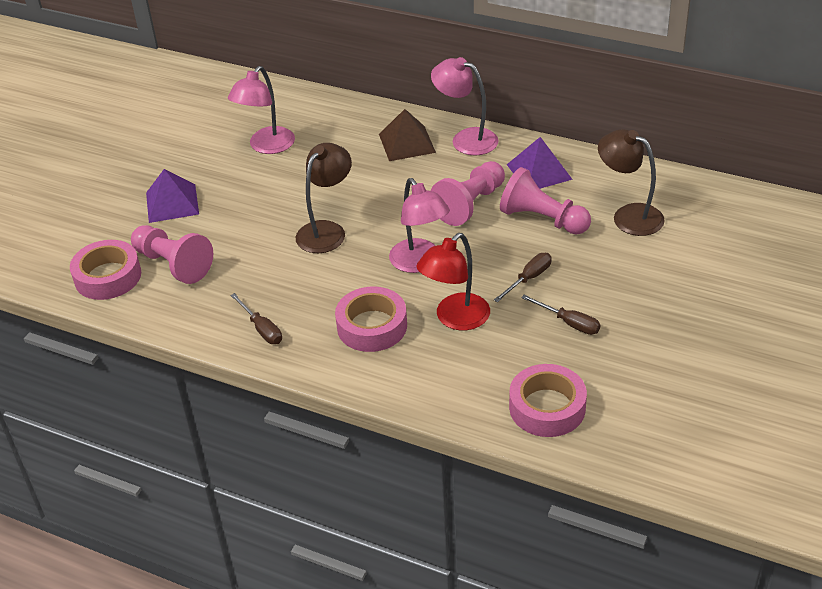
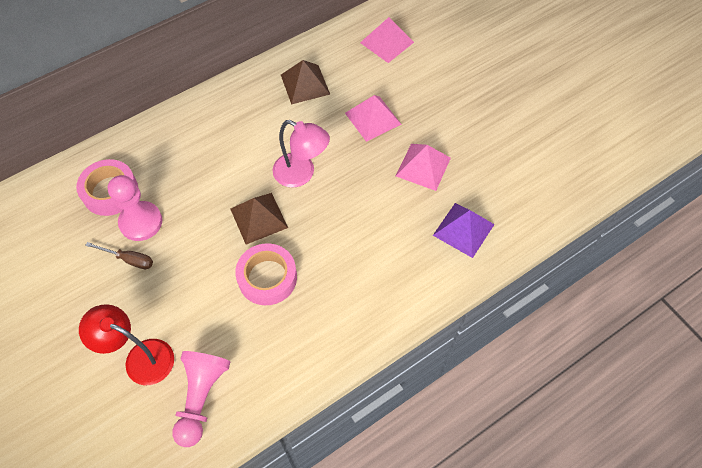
brown lamp: [296,143,352,253] [598,129,665,236] = 2 -> none = 0
brown pyramid: [379,109,436,161] = 1 -> [230,193,288,244] [281,60,330,105] = 2
brown screwdriver: [230,293,282,344] [494,253,552,302] [521,295,600,335] = 3 -> [85,242,153,269] = 1
pink lamp: [228,66,295,154] [389,178,450,273] [431,57,499,155] = 3 -> [273,120,330,188] = 1
pink pawn: [131,225,213,284] [431,161,505,226] [500,167,591,235] = 3 -> [108,175,162,241] [172,351,230,447] = 2
pink pyramid: none = 0 -> [345,95,401,142] [360,17,414,63] [396,144,451,191] = 3
pink tape: [70,240,141,300] [335,287,407,352] [509,364,587,437] = 3 -> [76,159,138,216] [235,243,297,305] = 2
purple pyramid: [146,169,199,223] [507,137,573,189] = 2 -> [433,203,495,258] = 1

